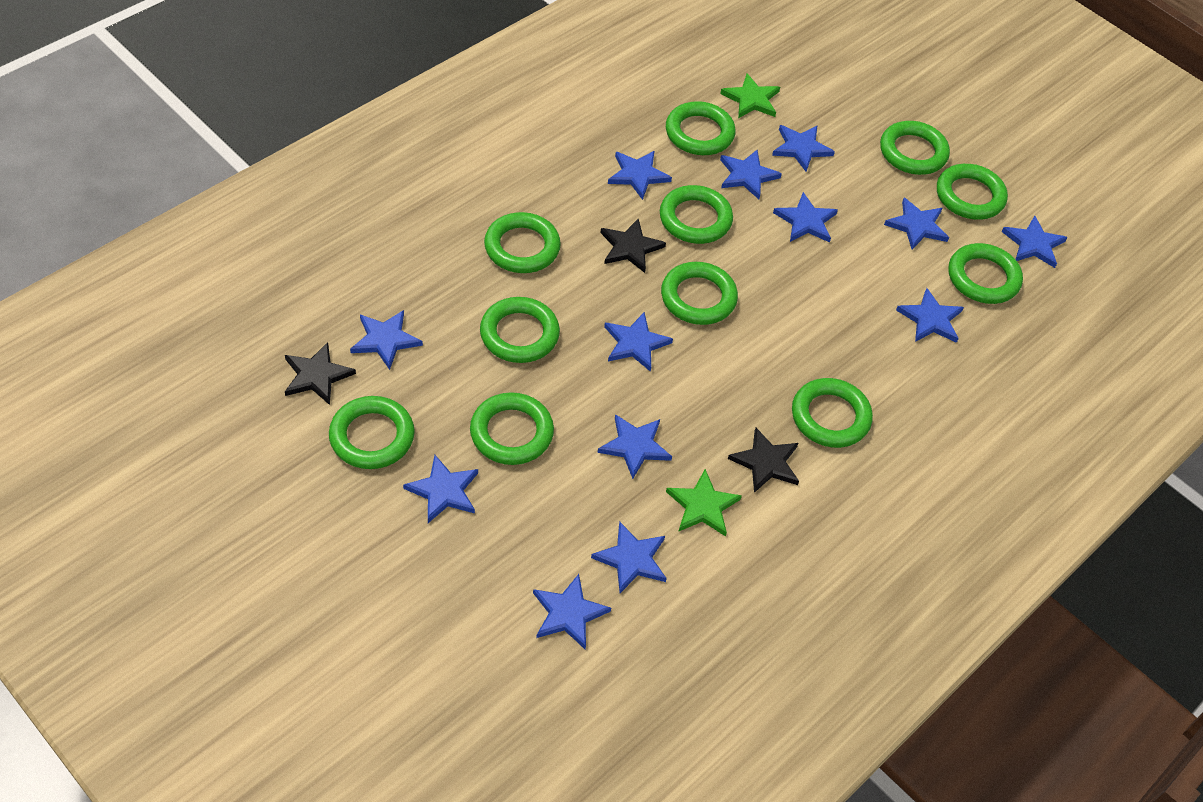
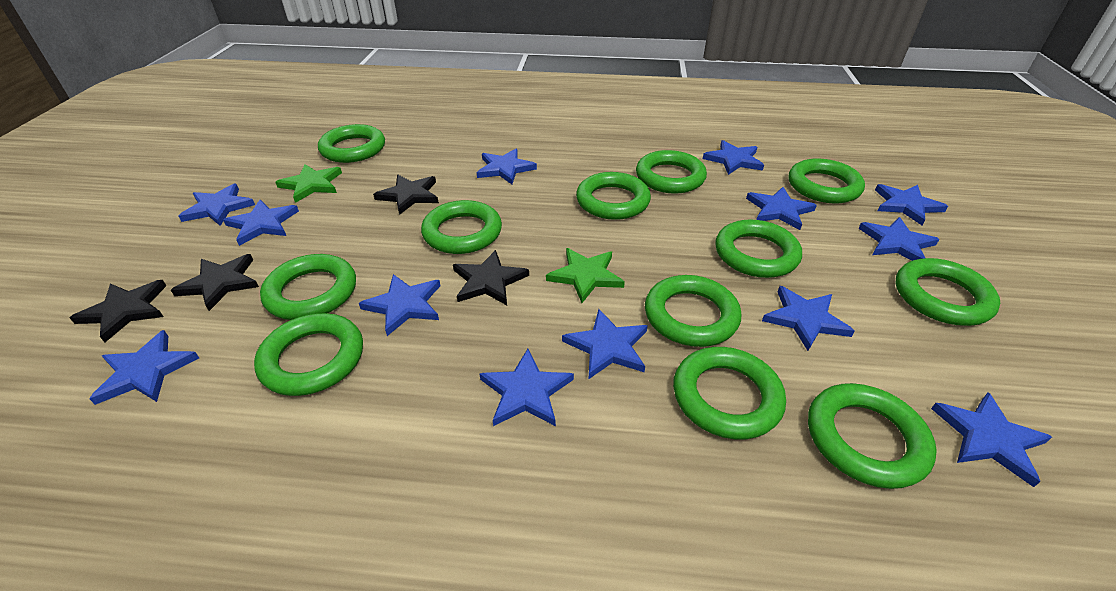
black star: [285,342,356,405] [600,218,666,273] [728,428,799,493] = 3 -> [70,280,166,342] [171,254,259,311] [373,175,439,215] [453,250,529,305] = 4
green ring: [329,396,415,469] [470,392,554,465] [480,297,560,363] [484,212,561,273] [660,185,733,244] [661,262,738,325] [666,101,735,155] [792,378,873,448] [880,121,950,175] [937,164,1008,220] [949,243,1023,304] = 11 -> [254,313,363,396] [260,254,356,320] [318,124,385,163] [421,200,502,254] [576,172,651,220] [636,150,707,194] [645,275,741,347] [673,347,786,439] [715,219,802,278] [789,158,865,203] [808,383,937,489] [895,258,1000,326] = 12

